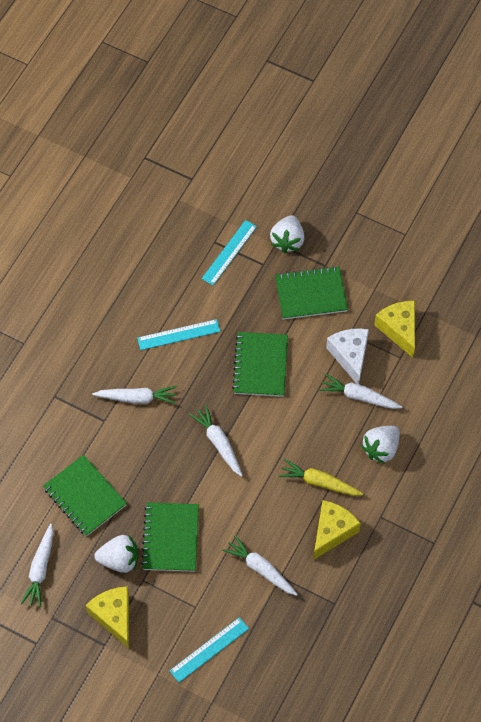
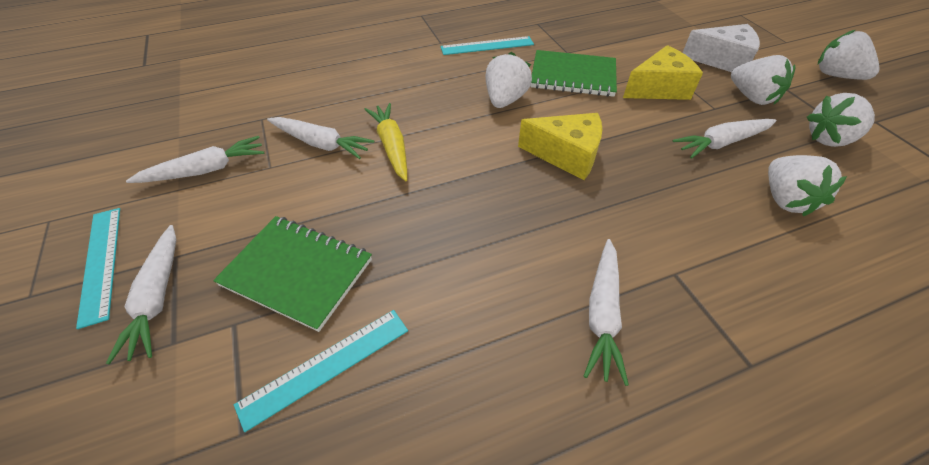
green notebook: [43,455,127,536] [141,502,199,572] [232,332,288,397] [275,266,348,320] = 4 -> [213,216,372,332] [530,50,617,97] = 2
white strawberry: [94,535,138,573] [270,215,305,253] [361,426,400,464] = 3 -> [485,52,532,108] [731,55,796,105] [768,155,847,216] [807,93,875,147] [818,30,880,80] = 5
yellow cheese: [85,586,129,648] [313,500,361,560] [374,301,415,358] = 3 -> [518,113,602,180] [623,45,703,100] = 2

